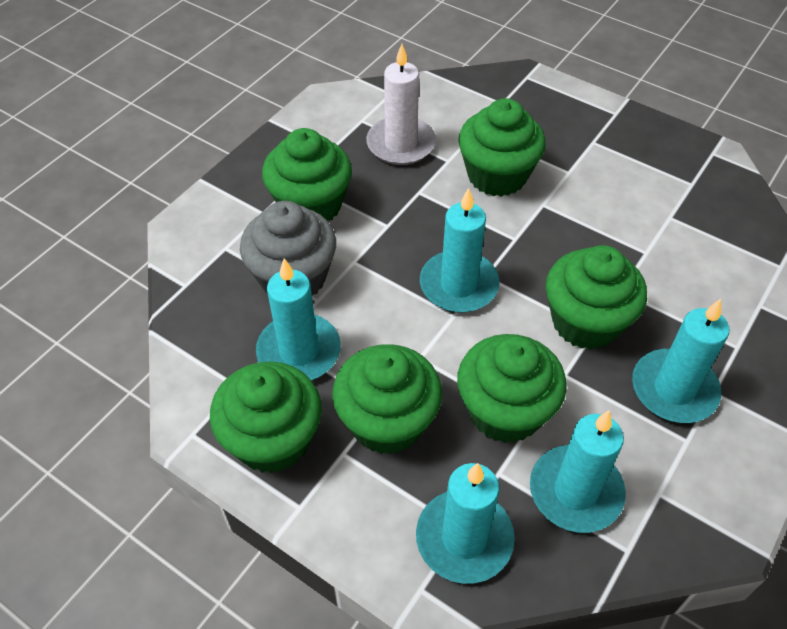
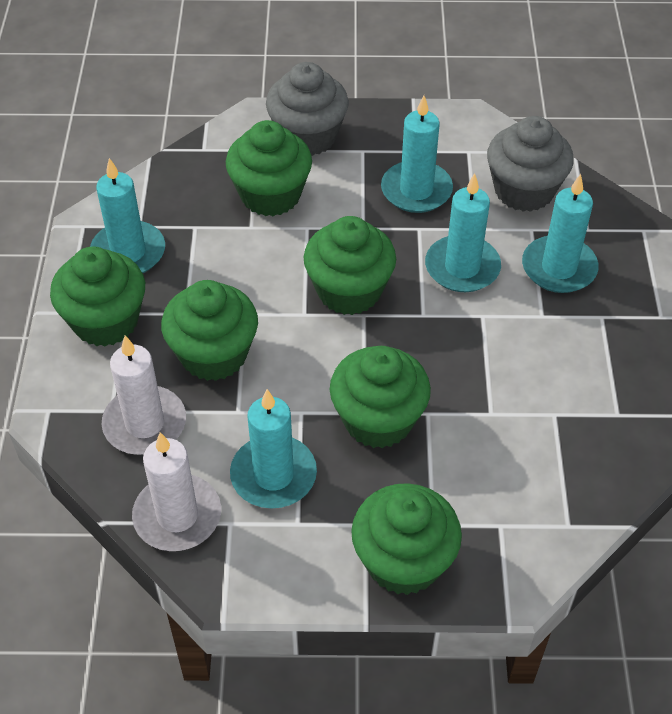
grey cupcake: [240,201,336,295] = 1 -> [266,62,349,156] [487,116,574,212] = 2
white candle: [366,44,436,165] = 1 -> [102,336,186,455] [132,432,221,551] = 2

